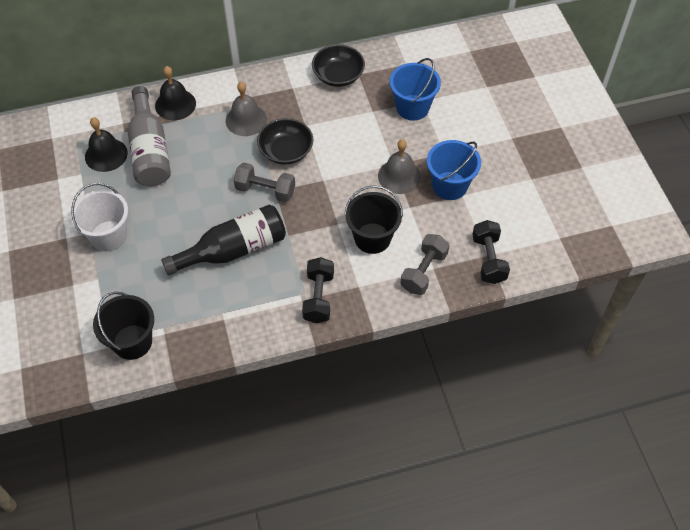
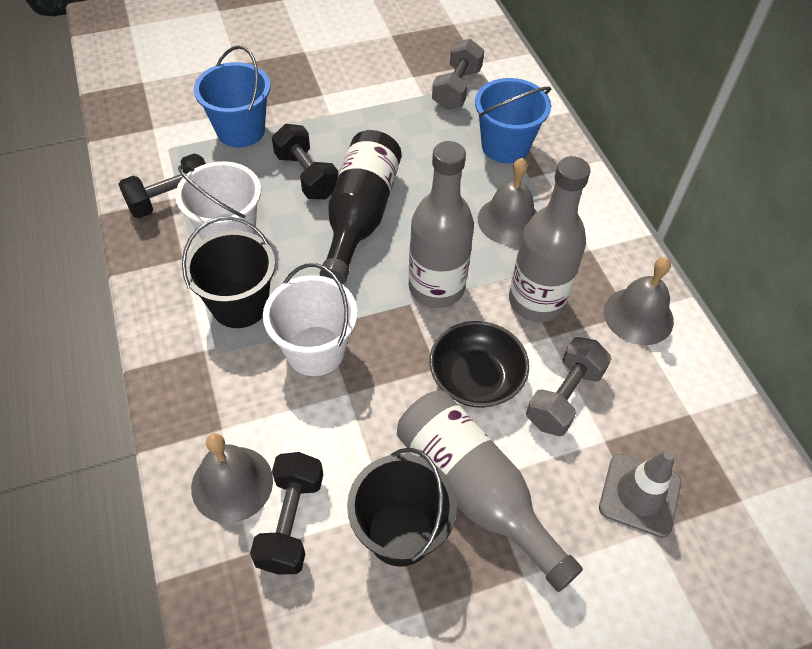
black bell: [85,117,128,172] [155,66,196,120] = 2 -> none = 0
black bowl: [257,118,313,164] [312,44,365,87] = 2 -> [429,321,529,408] = 1
black dumbbell: [302,257,334,323] [472,220,510,284] = 2 -> [118,153,206,218] [250,452,323,574] [272,124,339,200] = 3
grey bell: [226,82,267,136] [378,139,421,194] = 2 -> [191,433,273,523] [478,158,537,246] [604,257,674,345] = 3
grey bottle: [128,86,171,186] = 1 -> [397,391,583,592] [409,141,474,308] [509,156,591,322] = 3
grey traffic cone: none = 0 -> [599,450,681,538] = 1
white bucket: [71,183,128,251] = 1 -> [175,161,261,239] [263,263,358,376] = 2

